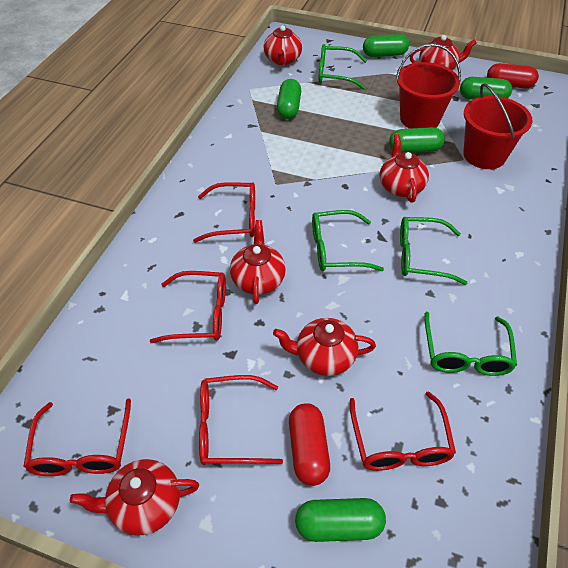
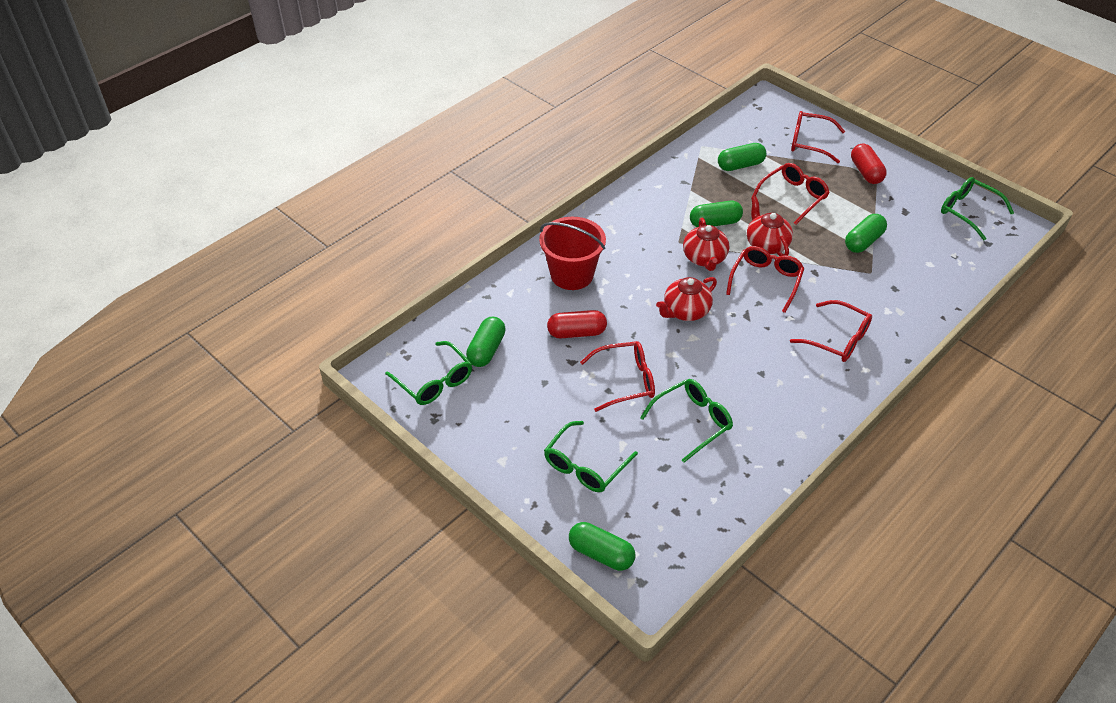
red bucket: [396,44,461,129] [463,83,532,169] = 2 -> [539,217,606,290] = 1
red teapot: [70,459,199,536] [230,220,286,304] [264,25,302,65] [273,318,376,376] [380,134,429,203] [410,35,477,70] = 6 -> [656,277,717,321] [683,218,729,271] [747,196,793,256] = 3

